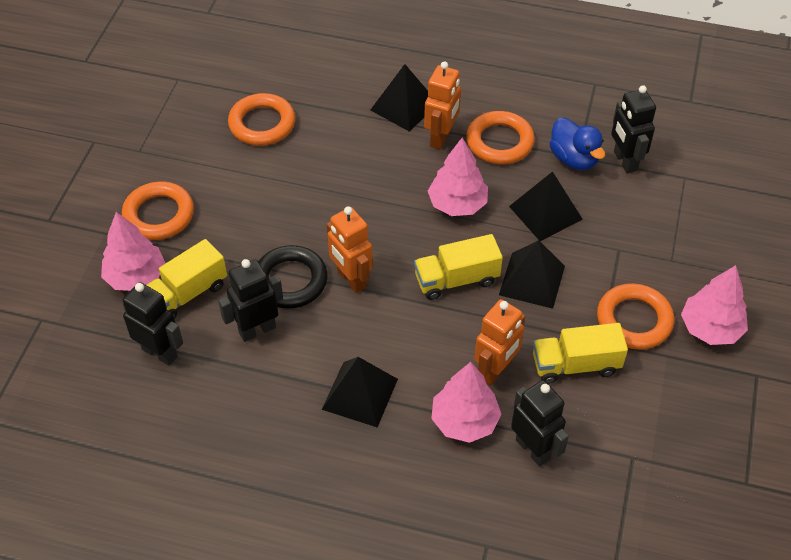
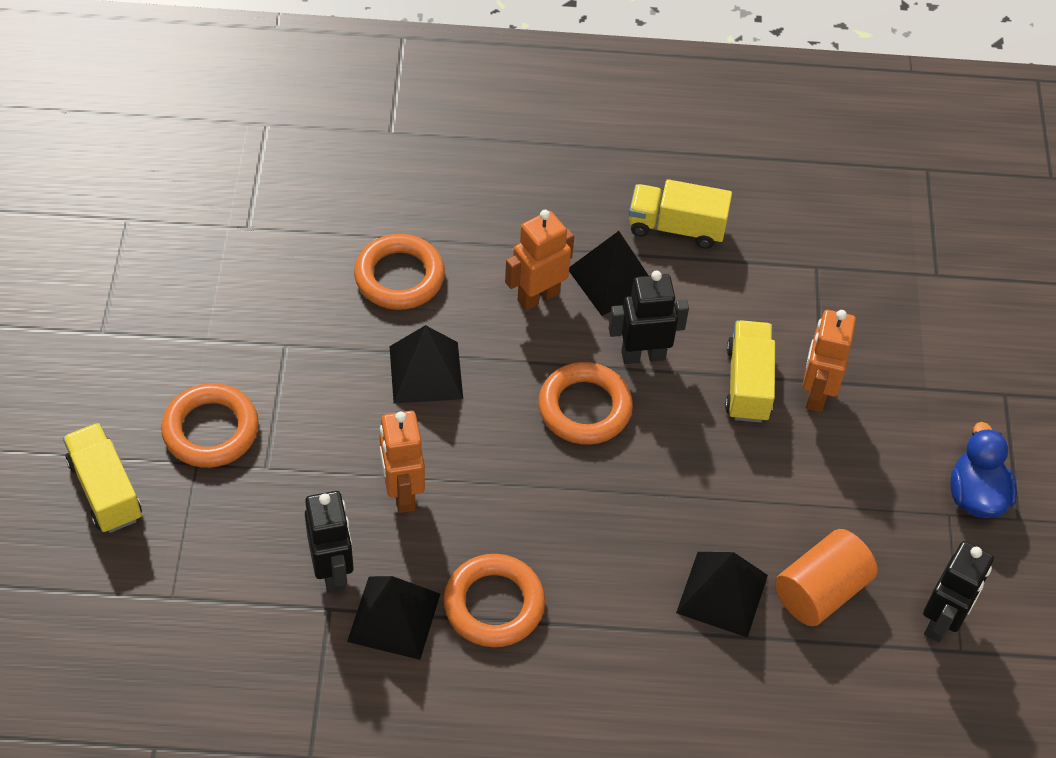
black ring: [258,245,328,309] = 1 -> none = 0
black robot: [122,282,183,366] [218,259,283,342] [511,380,569,467] [611,85,656,173] = 4 -> [305,491,354,593] [609,271,689,364] [923,541,994,643] = 3
orange cylinder: none = 0 -> [775,529,878,626] = 1
pink tree: [101,212,165,291] [428,137,488,216] [431,362,501,443] [681,265,748,345] = 4 -> none = 0

